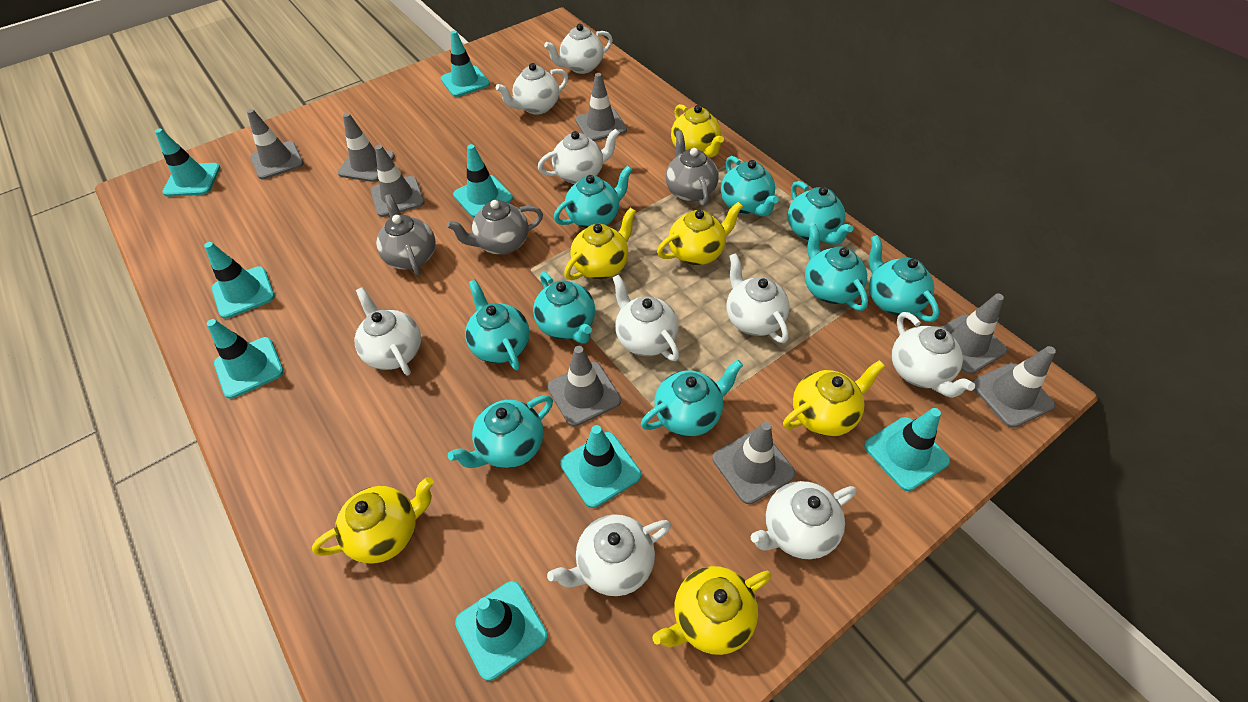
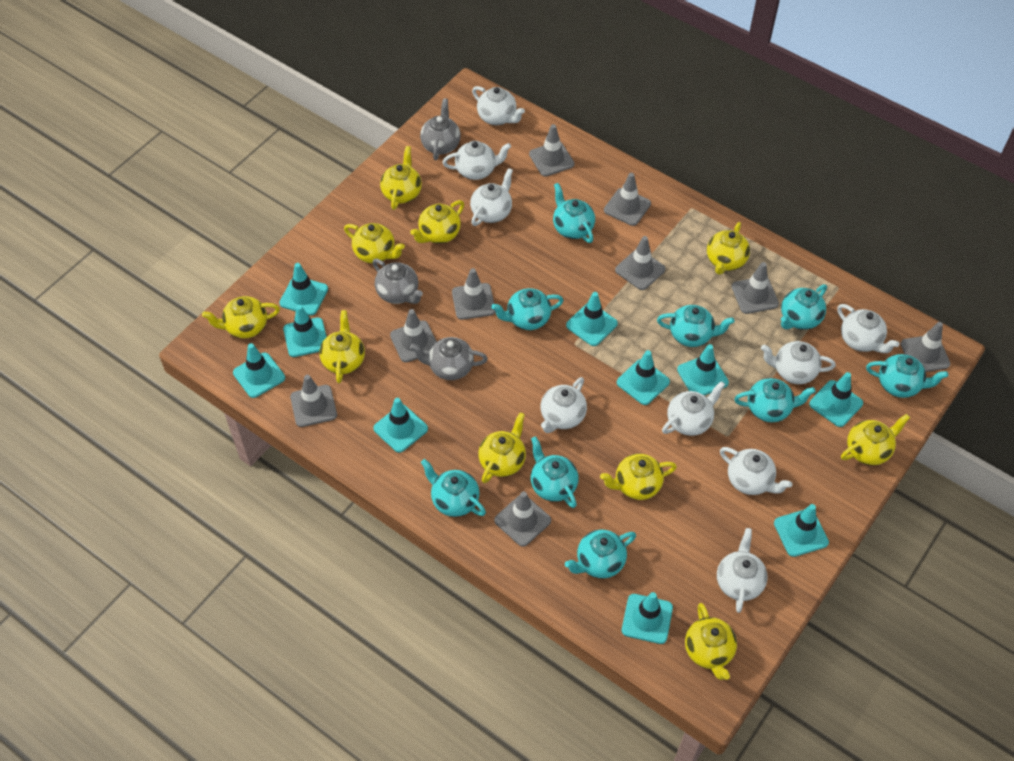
grey traffic cone: [247,109,304,179] [338,113,395,182] [371,145,425,217] [548,346,621,427] [575,73,627,141] [712,421,795,504] [941,294,1007,374] [972,346,1056,428] = 8 -> [290,375,337,427] [390,309,437,362] [452,268,495,320] [494,491,551,547] [529,124,574,177] [604,173,651,226] [615,236,665,290] [732,262,779,314] [901,322,950,372] = 9
turquoise traffic cone: [155,128,220,197] [204,242,275,319] [207,319,284,399] [441,30,490,97] [453,144,513,218] [455,581,548,681] [560,425,641,508] [864,408,950,491] = 8 -> [233,343,285,398] [279,263,328,315] [283,305,327,357] [373,398,428,453] [566,292,618,346] [617,350,670,405] [622,592,673,644] [677,344,729,395] [774,504,829,557] [809,372,863,427] = 10
yellow teapot: [312,477,434,564] [564,208,636,280] [652,566,771,655] [657,202,743,265] [671,104,724,157] [783,360,885,437] = 6 -> [202,296,280,338] [319,310,365,383] [344,223,405,263] [380,146,422,210] [410,200,464,244] [478,412,526,483] [600,453,677,500] [685,603,737,680] [707,222,750,275] [841,414,910,465] = 10

